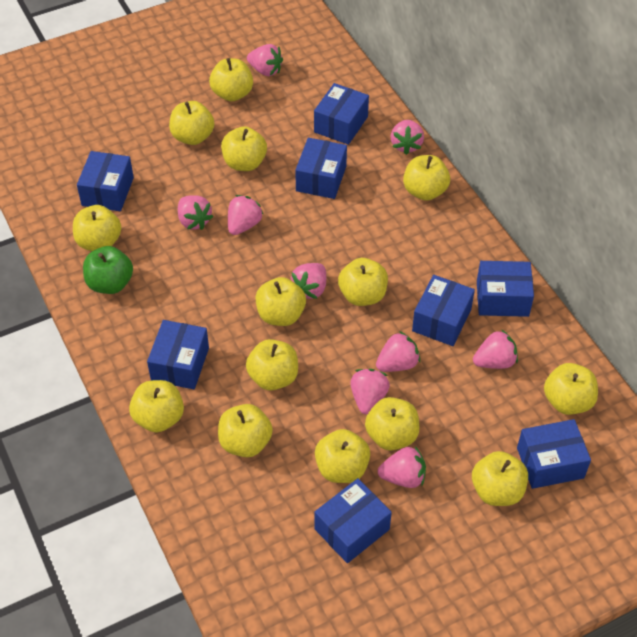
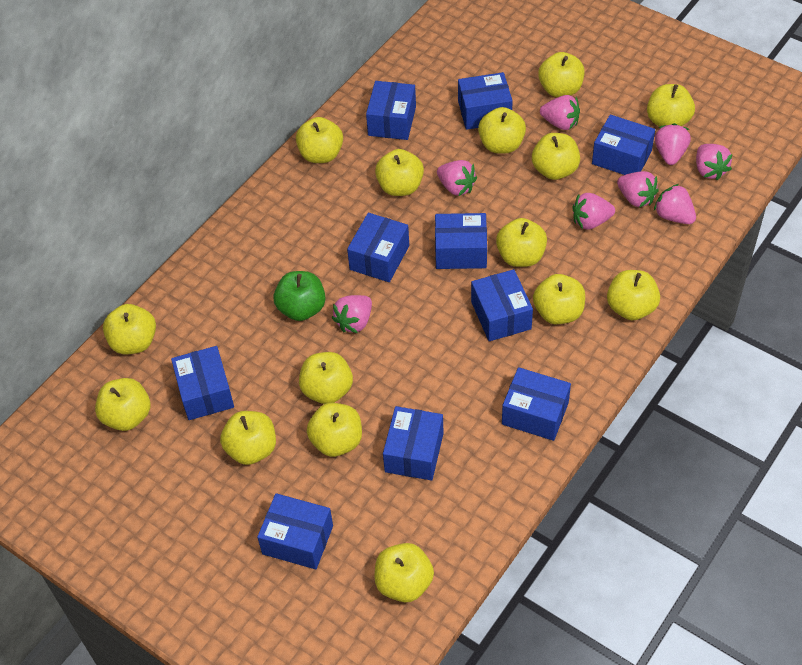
blue box: [77,151,134,211] [147,320,209,389] [295,138,347,199] [314,83,369,145] [315,478,392,563] [412,275,475,346] [477,261,534,317] [517,419,591,489] = 8 -> [171,346,234,420] [257,493,333,569] [347,213,409,282] [366,81,416,140] [383,406,444,481] [435,213,487,269] [458,72,513,130] [471,269,533,341] [502,367,571,441] [592,115,655,175] = 10
pink strawberry: [178,195,213,230] [228,195,264,235] [247,44,283,76] [291,263,326,299] [350,369,390,414] [376,331,420,372] [378,446,426,488] [391,120,424,155] [473,329,518,369] = 9 -> [332,295,372,333] [437,160,477,196] [540,95,580,130] [573,193,615,230] [617,171,659,208] [654,184,696,224] [655,123,691,165] [696,144,732,180] = 8
yellow apple: [73,205,121,251] [129,380,184,432] [169,101,214,145] [209,58,253,101] [218,404,273,457] [221,126,267,171] [246,339,298,391] [256,277,306,326] [315,429,370,483] [338,258,388,306] [365,397,419,451] [403,155,450,201] [472,451,528,506] [544,363,598,415] = 14 -> [95,378,150,431] [103,304,156,354] [220,411,276,465] [296,117,343,163] [299,352,353,404] [307,403,362,457] [374,543,434,602] [375,149,424,196] [478,107,526,154] [496,218,547,267] [532,133,580,180] [533,274,585,324] [538,52,585,97] [607,270,660,320] [647,84,695,127] = 15

